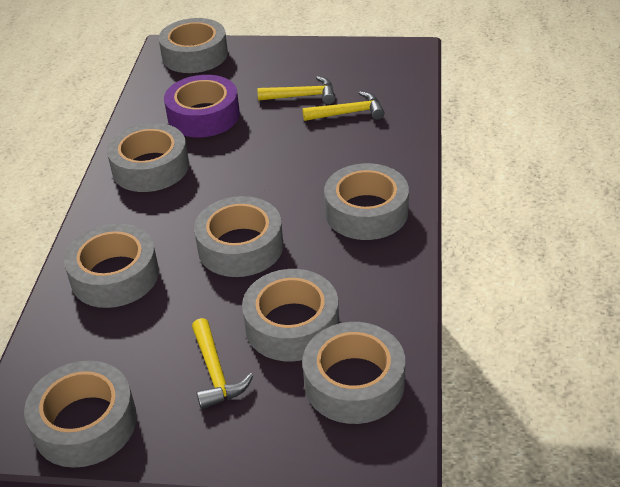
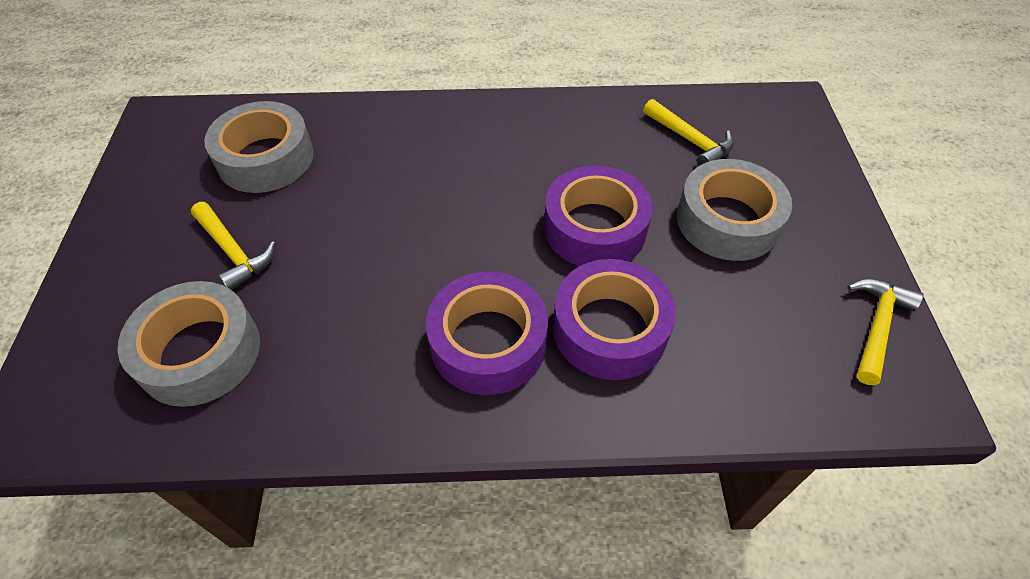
grey tape: [24,361,137,468] [64,224,159,308] [107,123,189,192] [158,18,228,73] [194,196,283,277] [242,269,339,361] [302,322,405,424] [324,163,409,240] = 8 -> [117,281,260,407] [204,101,314,193] [677,159,792,261] = 3
purple tape: [164,75,240,137] = 1 -> [426,272,548,395] [544,166,653,266] [553,259,676,380] = 3

